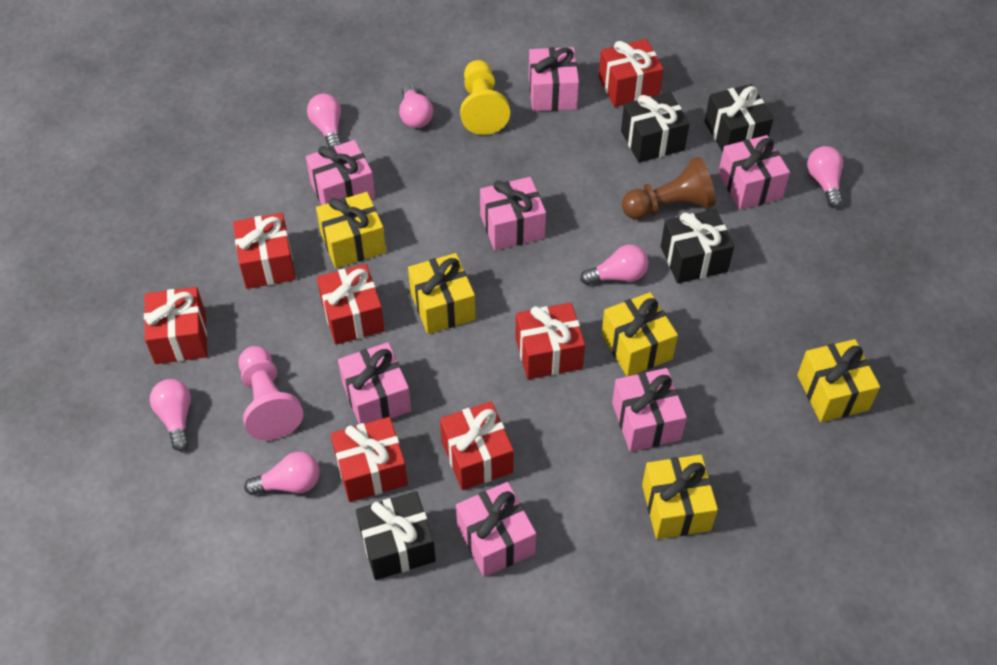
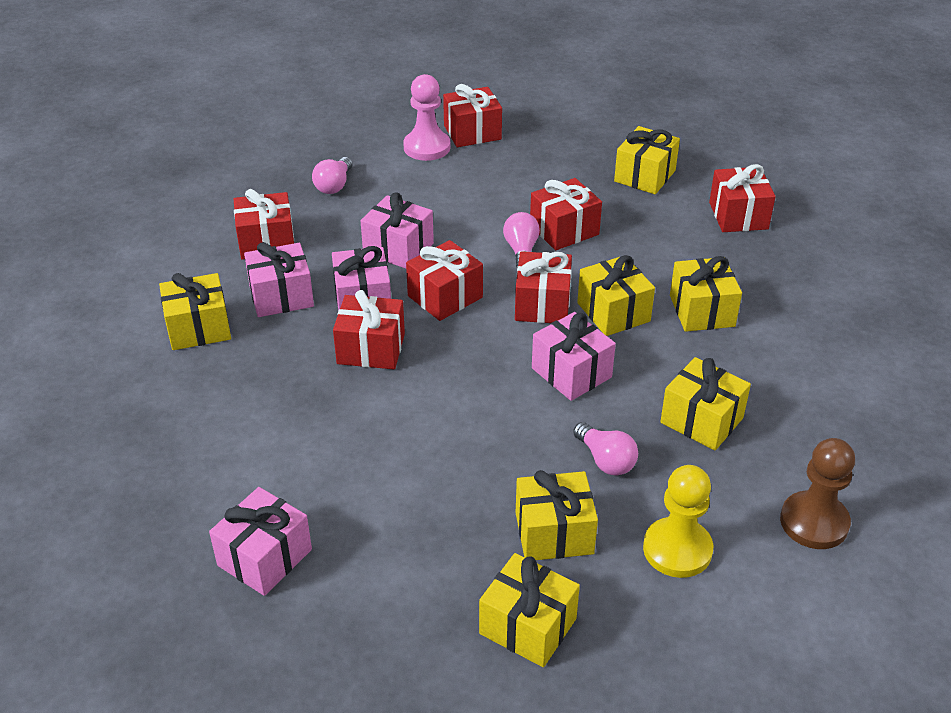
black gift: [356,491,436,580] [621,92,689,163] [661,209,734,283] [705,84,773,152] = 4 -> none = 0
pink gift: [306,140,375,205] [338,342,411,424] [456,482,536,577] [480,177,546,250] [529,47,579,111] [612,368,687,452] [718,135,790,210] = 7 -> [209,487,312,596] [244,242,314,317] [332,246,391,311] [361,192,434,269] [532,312,616,401] = 5
pink light bulb: [150,379,191,451] [244,452,320,495] [307,94,342,147] [399,84,433,128] [580,245,648,285] [807,146,843,208] = 6 -> [312,157,353,194] [503,212,540,267] [573,422,638,476] = 3
yellow gift: [316,192,386,268] [408,253,475,334] [601,292,678,376] [642,455,718,539] [797,339,880,422] = 5 -> [159,273,231,350] [479,553,580,667] [516,470,598,560] [577,255,655,336] [614,126,680,194] [660,357,751,450] [670,256,742,332] = 7

